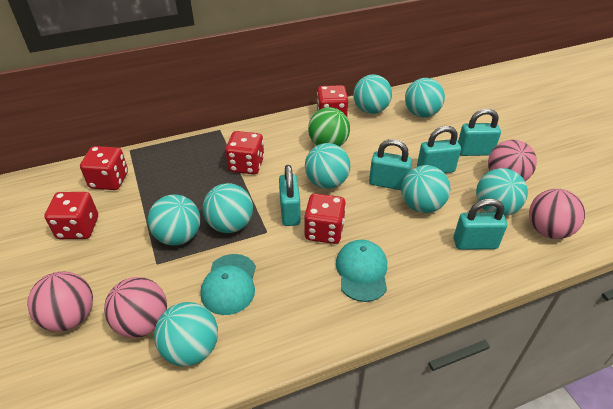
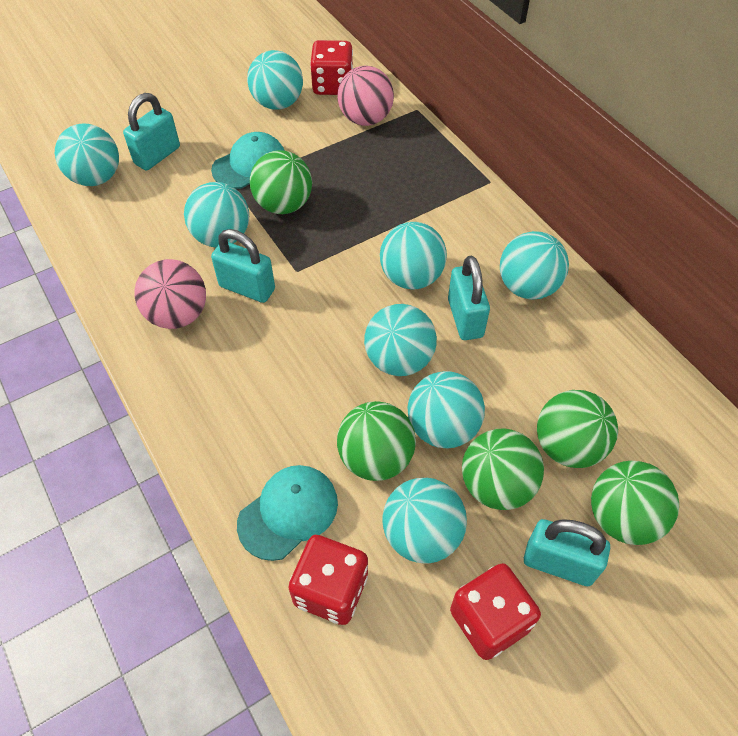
green ball: [308,107,350,146] = 1 -> [250,150,312,214] [337,401,416,481] [462,428,544,510] [537,390,618,468] [591,461,679,545] = 5
pink ball: [27,271,93,332] [104,277,167,338] [488,140,537,181] [529,189,585,239] = 4 -> [134,259,206,329] [337,66,394,126] = 2
red dice: [45,192,98,239] [80,146,128,190] [225,131,264,175] [304,193,346,244] [317,85,348,117] = 5 -> [289,535,368,625] [310,40,353,95] [450,563,541,660] = 3
turquoise padlock: [279,165,301,226] [369,139,412,190] [417,126,461,173] [454,198,507,250] [458,108,501,156] = 5 -> [123,93,180,170] [211,229,275,303] [448,255,490,340] [524,519,610,586] = 4

